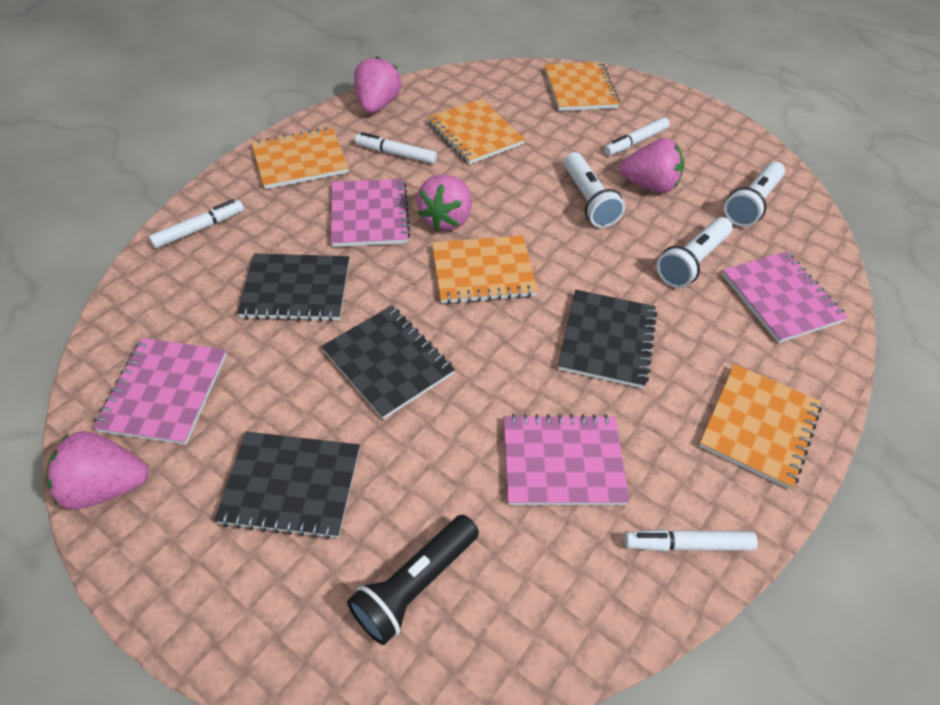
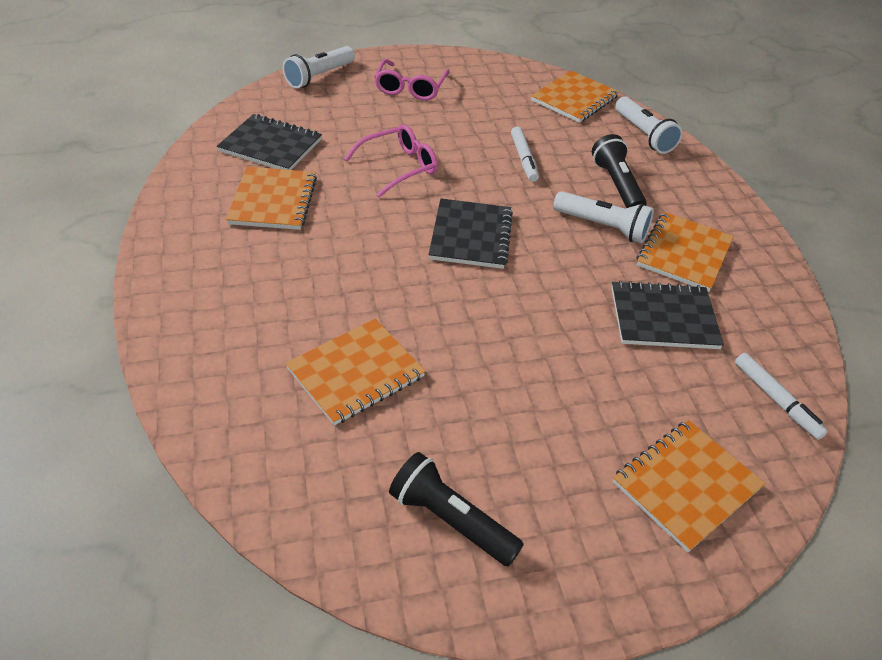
black flashlight: [347,515,479,645] = 1 -> [389,452,524,567] [592,134,647,208] = 2
black notebook: [214,432,360,539] [237,253,349,322] [321,306,455,419] [558,290,657,389] = 4 -> [217,114,322,170] [428,199,513,269] [611,280,724,349] = 3
pink glasses: none = 0 -> [344,124,438,197] [374,59,449,101] = 2
pink notebook: [93,338,227,445] [331,179,410,247] [504,414,630,505] [722,251,848,343] = 4 -> none = 0
pink strawberry: [46,431,148,509] [354,56,401,113] [417,175,472,231] [620,138,684,193] = 4 -> none = 0
white marker: [149,199,244,248] [355,132,437,164] [604,117,670,156] [624,529,758,552] = 4 -> [511,126,539,182] [735,353,828,440] = 2

